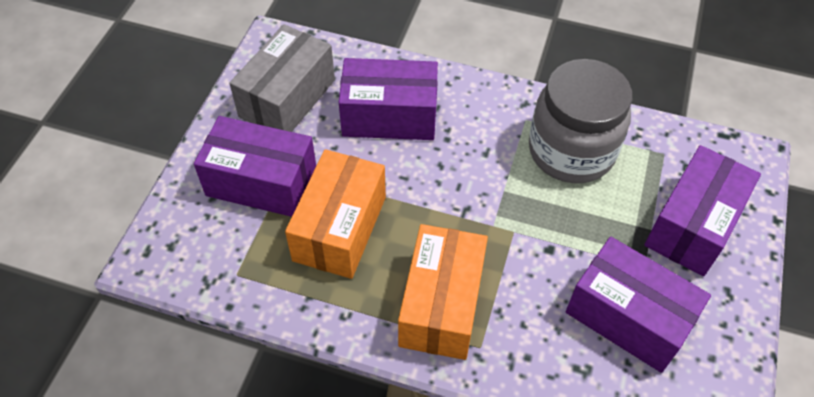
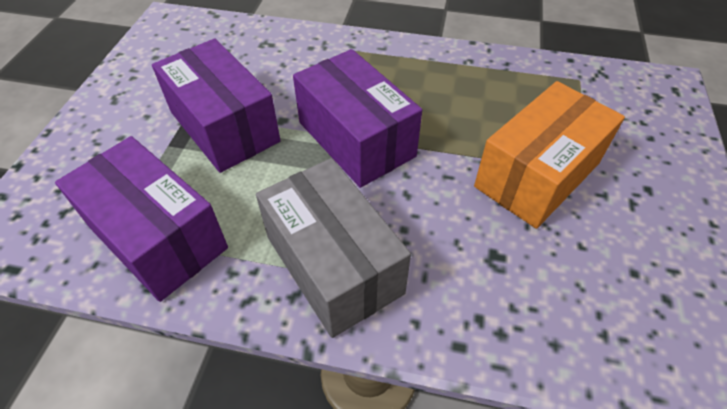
grey jar: [529,59,632,183] = 1 -> none = 0
orange box: [285,149,386,279] [398,224,488,360] = 2 -> [474,81,625,229] = 1
purple box: [194,116,316,217] [339,58,438,140] [566,237,711,373] [644,145,761,276] = 4 -> [55,136,228,302] [152,39,281,173] [293,49,422,188] = 3

